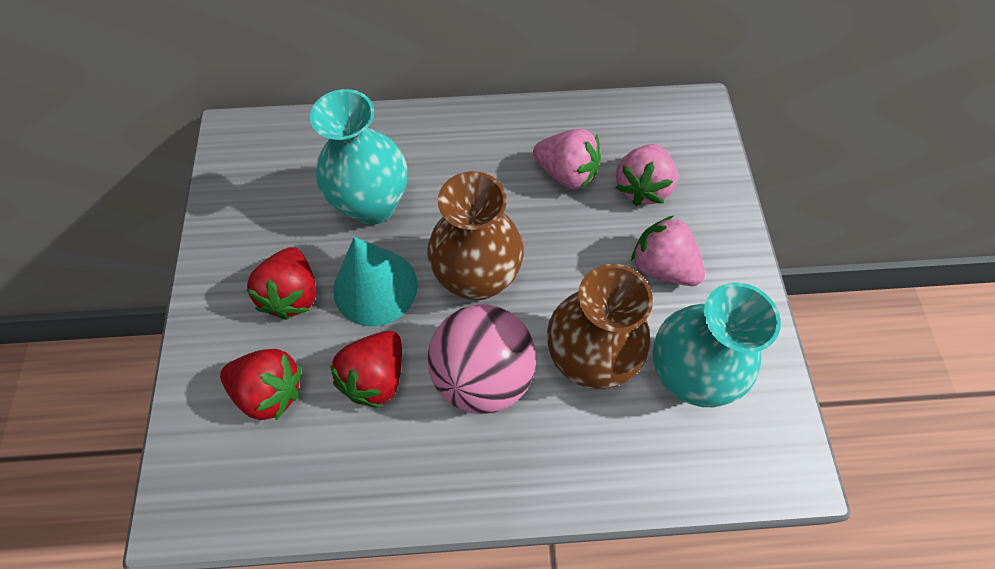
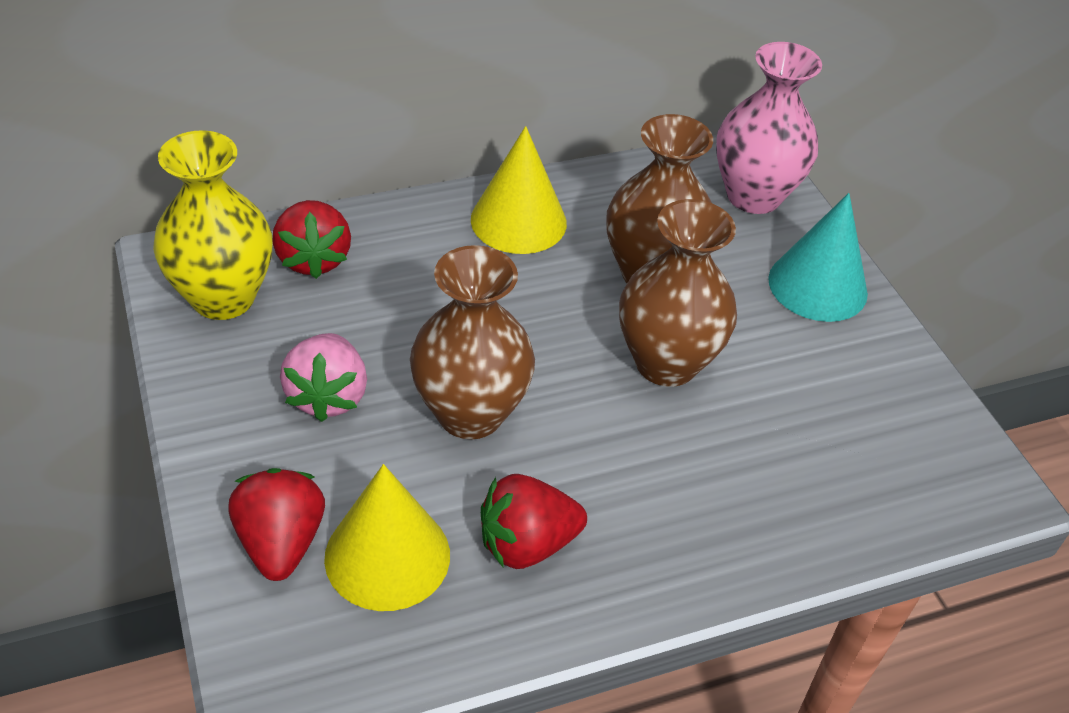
brown vase: [427,171,524,301] [547,264,653,389] = 2 -> [410,245,535,439] [606,114,713,283] [619,199,737,387] = 3
pink ball: [428,304,536,414] = 1 -> none = 0
pink strawberry: [533,129,601,190] [616,144,678,206] [631,216,705,286] = 3 -> [280,333,367,422] = 1
pink vase: none = 0 -> [716,42,822,214] = 1
turquoise vase: [310,89,407,225] [652,283,781,407] = 2 -> none = 0
yellow cone: none = 0 -> [324,464,450,611] [471,126,567,254] = 2
yellow vase: none = 0 -> [153,130,273,320] = 1

